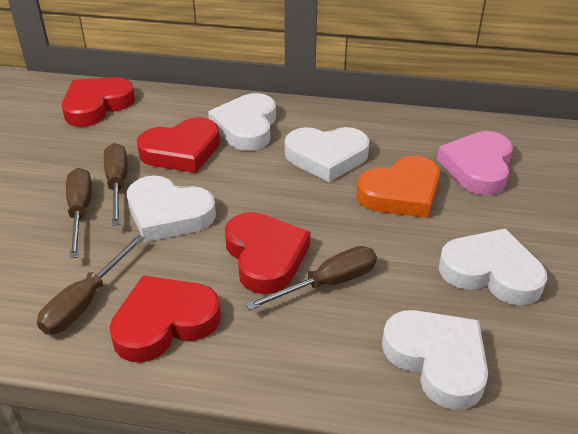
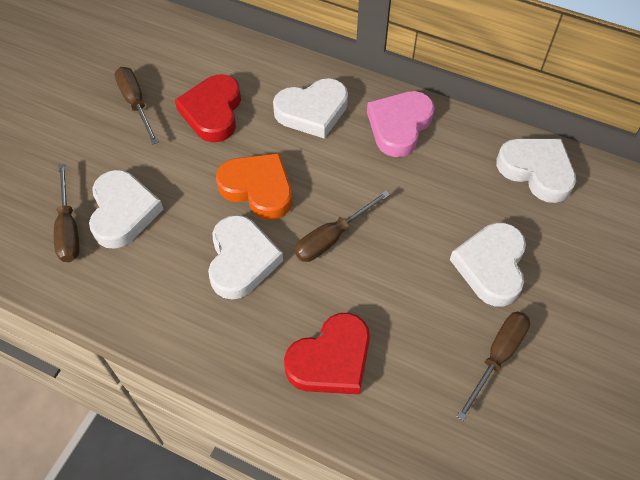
red heart: [62,77,135,127] [109,275,221,363] [137,117,220,173] [225,212,310,294] = 4 -> [175,74,241,142] [284,313,370,395] = 2

